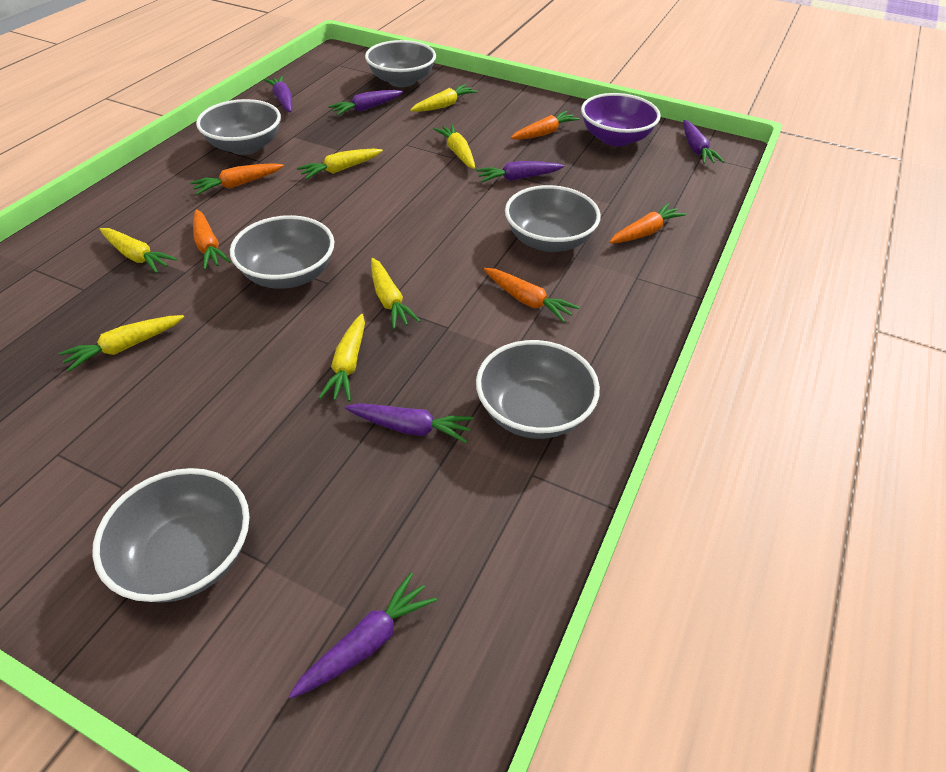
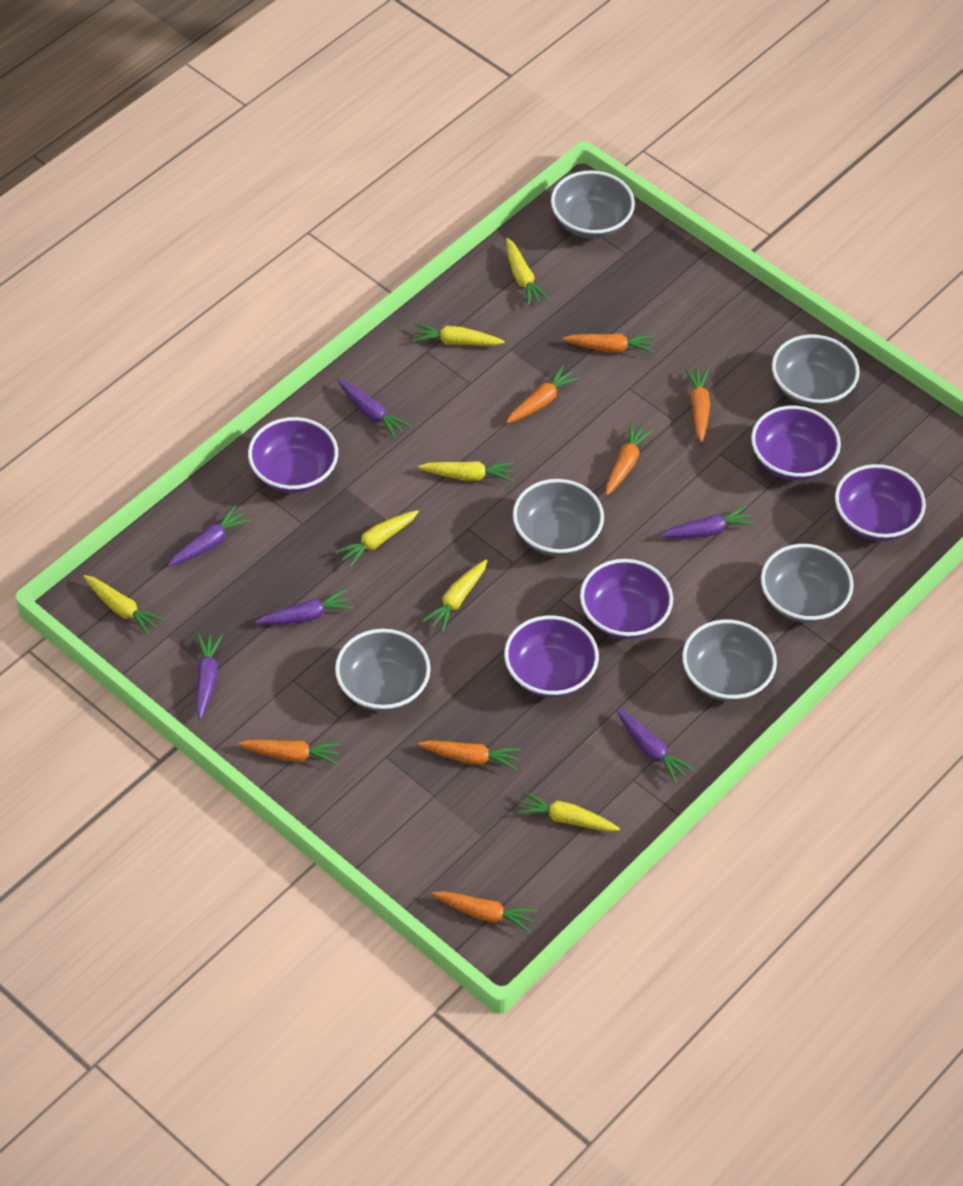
orange carrot: [190,163,284,195] [193,209,231,270] [484,268,579,323] [511,111,580,140] [609,203,686,243] = 5 -> [238,740,341,765] [418,740,520,770] [432,891,537,933] [506,365,580,423] [562,334,655,353] [606,422,653,495] [685,368,710,442] = 7
purple bowl: [581,93,661,146] = 1 -> [248,417,338,493] [504,615,599,697] [580,559,673,639] [751,406,841,481] [835,464,926,541] = 5

